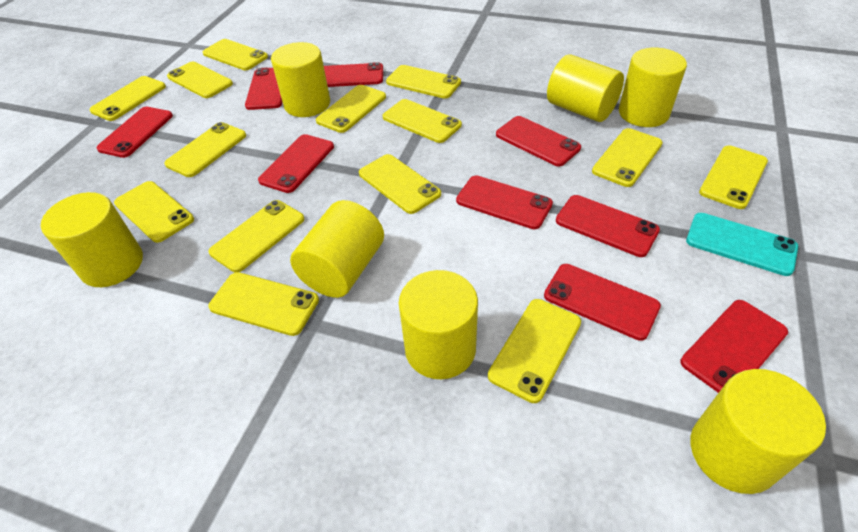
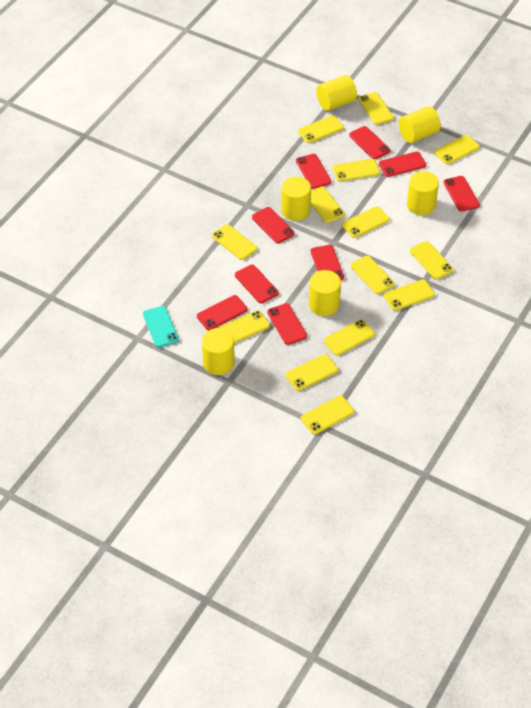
yellow cylinder: [41,192,143,287] [271,42,330,117] [290,200,384,298] [399,270,478,379] [547,54,624,122] [619,48,687,127] [690,369,826,494] = 7 -> [202,328,235,375] [281,177,311,221] [309,270,341,316] [316,75,357,111] [399,106,441,143] [407,171,439,215] = 6

